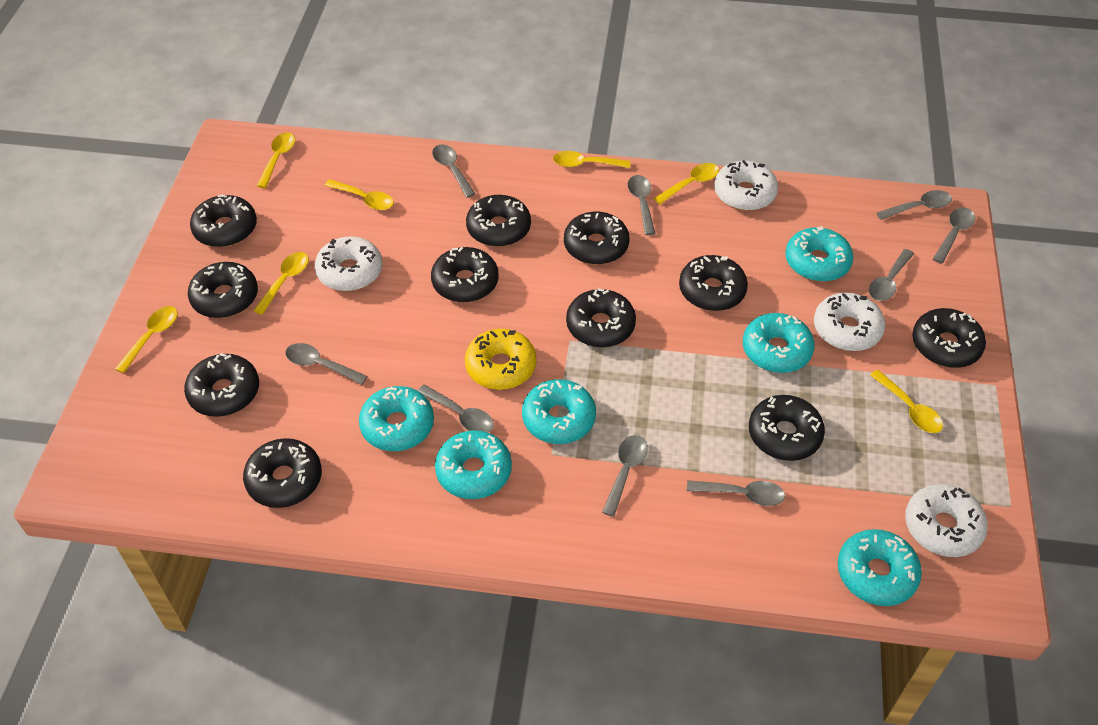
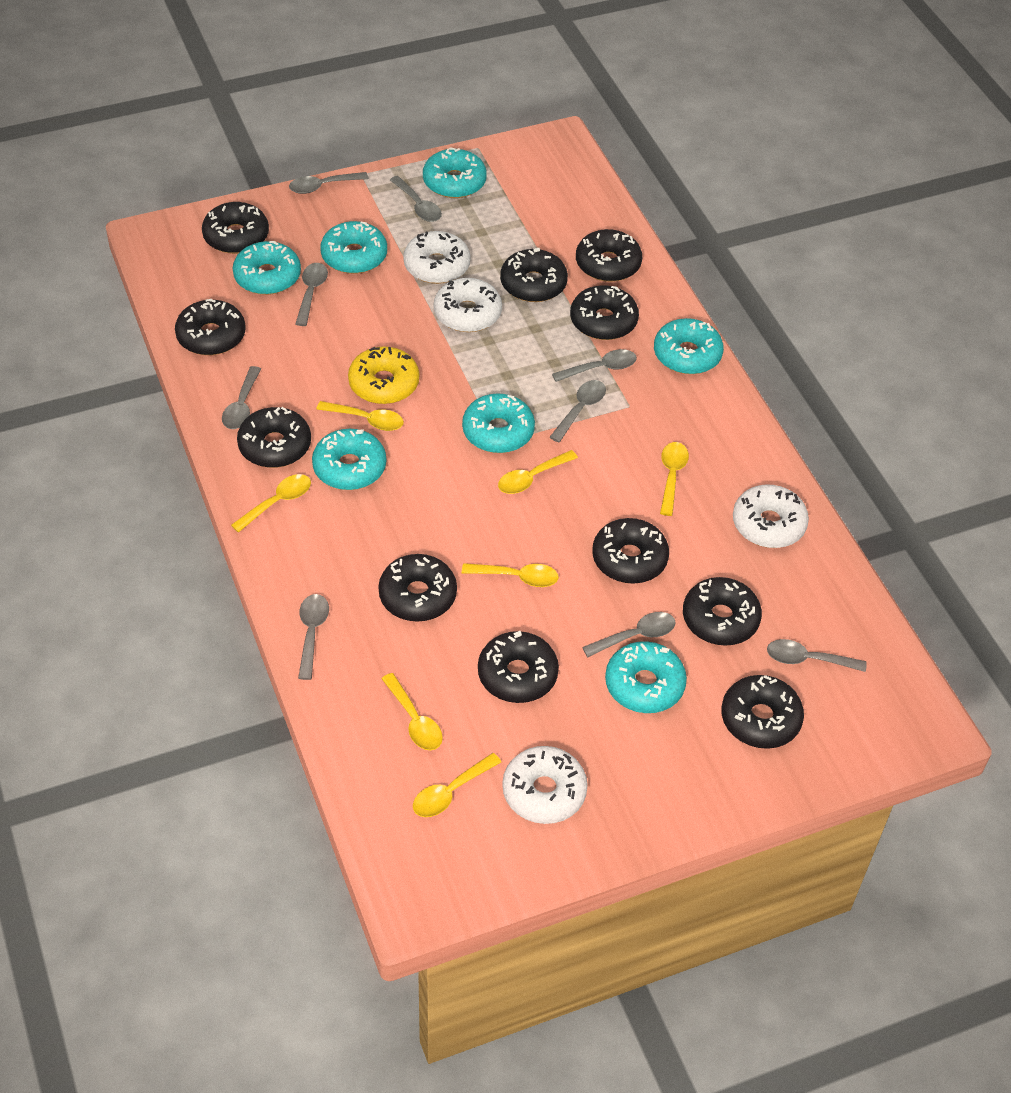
turquoise donut: [359,386,434,451] [435,430,512,499] [522,379,596,444] [743,313,815,373] [785,226,854,282] [838,529,922,606] = 6 -> [233,241,301,295] [312,429,386,490] [320,221,387,274] [423,147,487,198] [462,394,535,453] [605,641,687,713] [654,318,724,374] = 7

